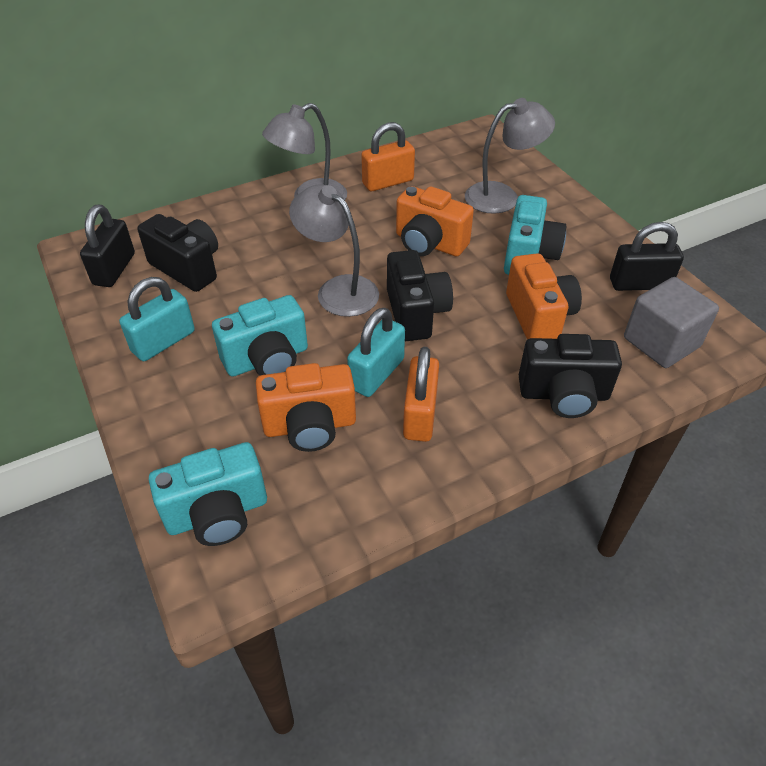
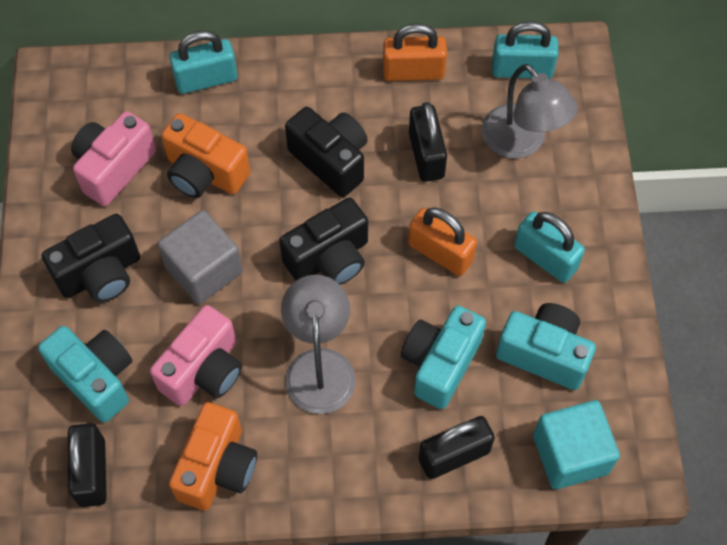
black padlock: [80,205,135,287] [610,222,684,291] = 2 -> [68,423,107,507] [409,102,447,182] [418,416,495,479] = 3
grey lamp: [262,103,347,200] [289,184,379,317] [465,98,555,214] = 3 -> [281,275,356,414] [482,64,578,159] = 2
orange camera: [256,363,356,452] [396,186,474,256] [506,253,582,340] = 3 -> [161,113,250,198] [169,402,257,510] = 2
pink camera: none = 0 -> [71,111,156,206] [150,305,242,406] = 2
turquoise cube: none = 0 -> [533,400,620,489] = 1
turquoise padlock: [119,277,195,361] [347,308,405,397] = 2 -> [169,30,238,94] [492,21,559,79] [514,211,585,283] = 3

